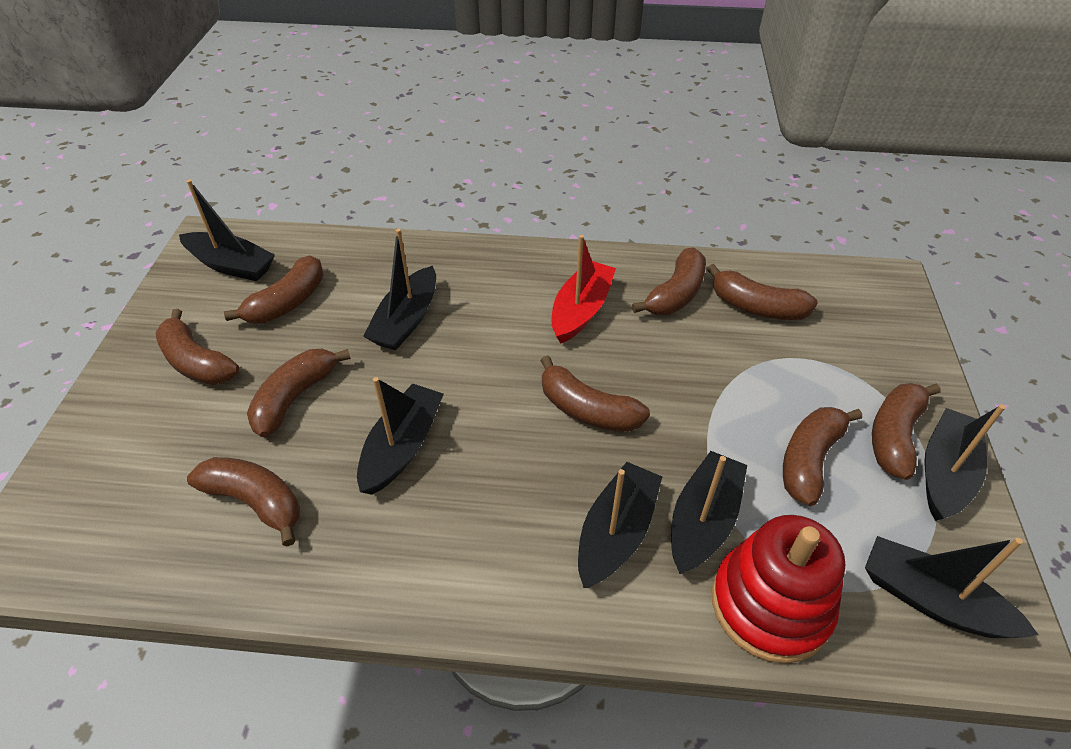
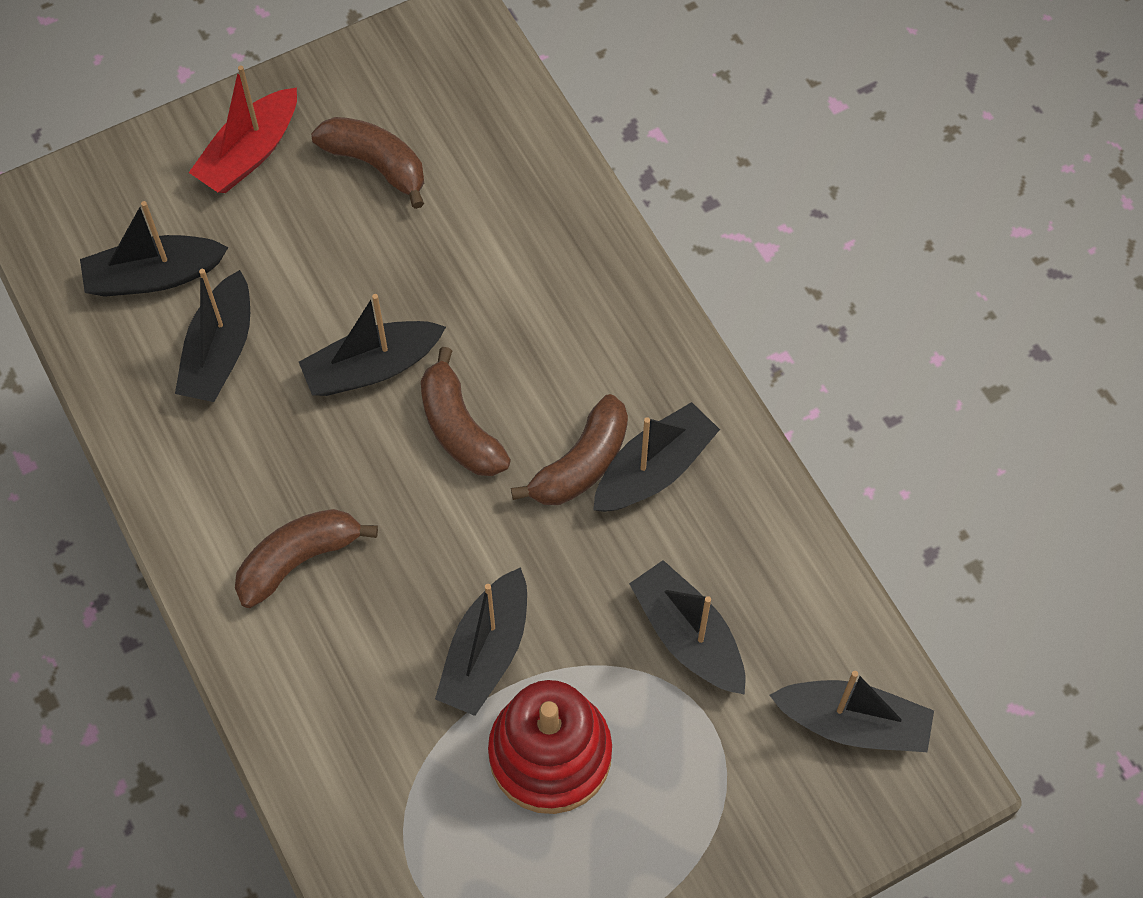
brown banana: [155,309,239,385] [187,457,300,546] [224,255,324,324] [247,349,351,437] [540,356,650,432] [632,247,706,315] [707,264,818,320] [783,407,862,506] [872,383,940,480] = 9 -> [235,509,378,608] [311,117,424,209] [421,347,511,476] [511,394,628,505] = 4

